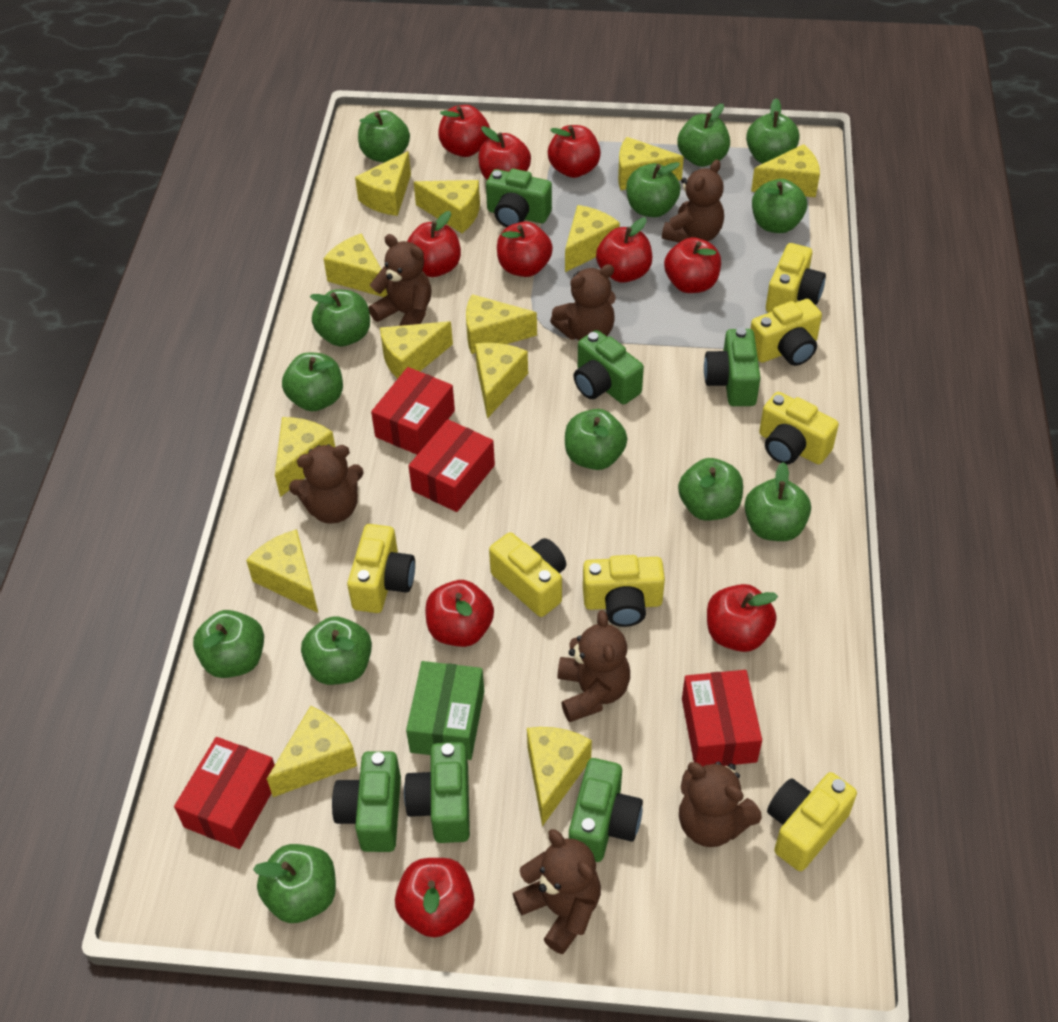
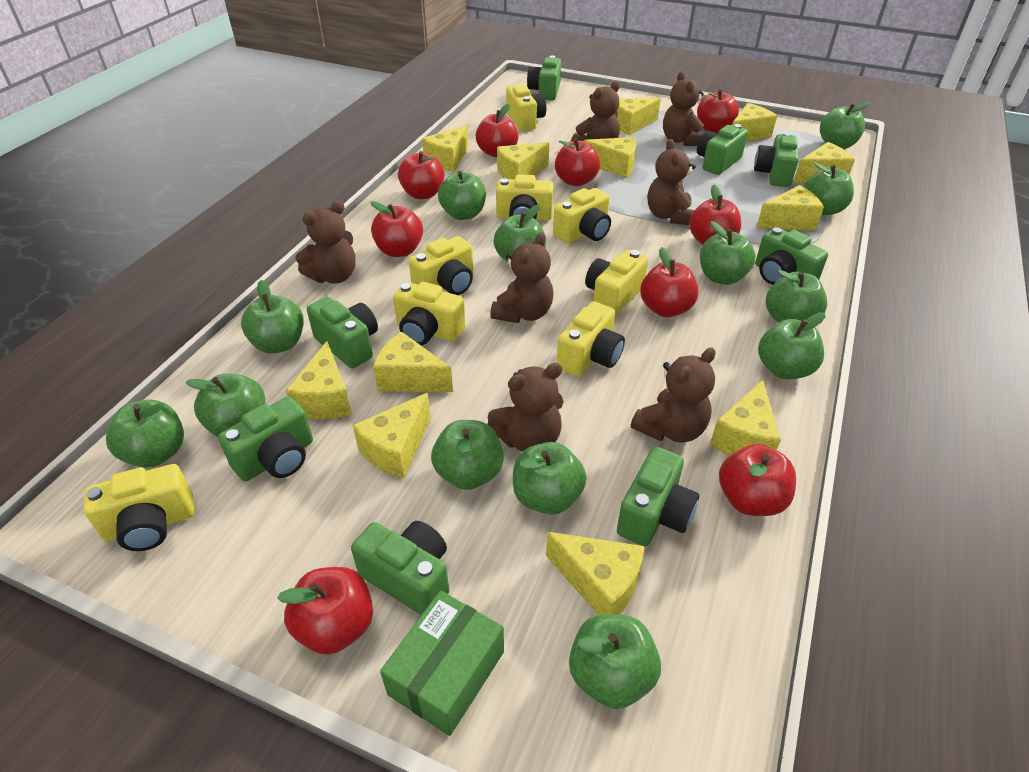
green camera: [332,751,401,852] [404,742,470,843] [486,169,552,227] [569,758,643,862] [574,330,644,404] [704,328,761,406] = 6 -> [218,397,313,481] [307,297,378,368] [351,521,449,615] [527,55,561,100] [617,447,699,546] [697,124,748,175] [754,132,799,187] [755,227,828,285] = 8
red apple: [395,858,474,938] [407,211,461,277] [425,580,494,647] [438,105,490,157] [478,126,531,180] [497,222,553,277] [548,125,601,178] [596,218,652,283] [664,237,721,293] [707,584,778,652] = 10 -> [277,567,373,655] [370,201,423,257] [398,151,445,199] [476,104,519,157] [555,138,600,186] [640,247,699,317] [689,184,741,245] [697,89,739,134] [719,444,796,516] = 9
red box: [174,737,275,849] [371,367,455,455] [409,419,495,512] [682,670,762,766] = 4 -> none = 0
yellow camera: [347,524,415,613] [489,532,566,617] [583,555,665,627] [750,299,822,366] [759,392,839,464] [766,243,826,312] [767,772,857,871] = 7 -> [83,464,194,551] [393,282,466,345] [409,236,474,295] [496,174,554,221] [506,85,546,131] [553,188,611,244] [557,301,625,377] [585,250,648,316] = 8
yellow cheese: [246,529,318,613] [267,706,357,797] [275,417,335,497] [323,233,388,297] [355,151,411,216] [380,321,453,379] [414,180,480,233] [466,294,537,354] [475,343,528,419] [527,727,592,826] [565,205,620,272] [618,137,684,190] [751,144,820,197] = 13 -> [286,341,352,419] [353,393,431,478] [373,331,453,392] [422,125,468,171] [497,142,549,179] [546,532,645,615] [583,137,636,178] [617,98,661,135] [710,380,781,456] [732,103,777,141] [756,185,824,231] [794,142,855,183] = 12

